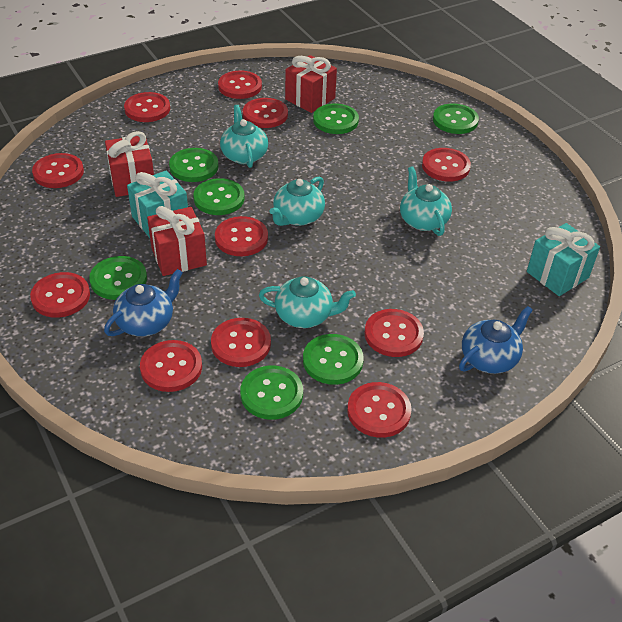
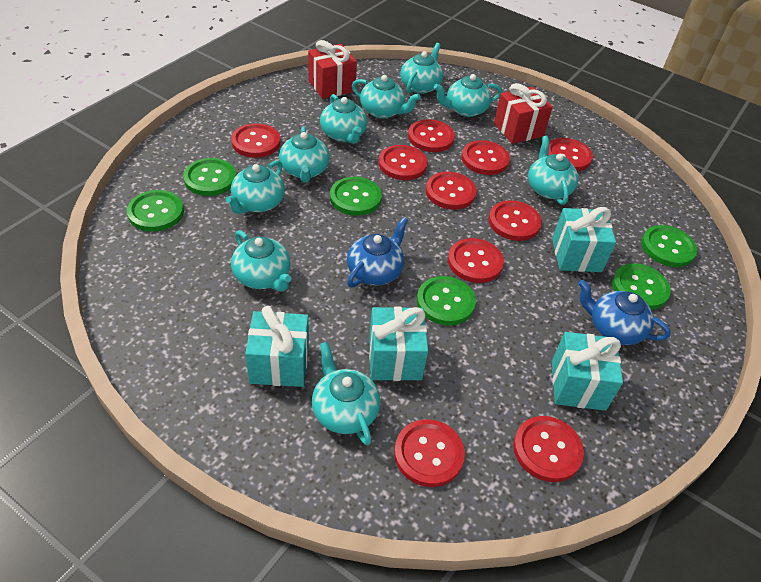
green button: [89,256,147,300] [169,148,219,182] [193,178,244,215] [240,365,303,420] [303,334,364,385] [313,103,359,134] [433,104,479,134] = 7 -> [127,190,184,232] [183,158,236,196] [330,177,382,216] [417,276,476,326] [612,263,671,310] [641,225,697,267] = 6
red button: [30,272,90,318] [32,153,84,188] [124,92,170,122] [140,340,202,392] [211,318,271,367] [215,216,268,256] [218,71,262,99] [243,98,288,128] [347,382,412,438] [365,309,424,357] [422,148,471,182] = 11 -> [231,123,281,158] [379,145,428,180] [394,419,465,487] [408,119,455,152] [426,172,477,210] [448,238,504,283] [461,140,510,175] [489,200,542,241] [513,416,584,482] [548,138,593,171] = 10
red gift: [105,131,154,197] [147,206,207,276] [285,55,337,113] = 3 -> [308,40,357,99] [494,83,553,144] = 2
turquoise gift: [127,171,188,238] [527,223,600,296] = 2 -> [245,306,309,387] [369,307,428,381] [552,207,616,272] [552,332,623,411] = 4
turquoise teapot: [220,105,268,168] [259,276,356,328] [270,176,325,226] [400,166,452,236] = 4 -> [226,160,285,214] [231,230,292,292] [279,127,330,182] [312,342,380,445] [320,94,367,144] [352,75,421,119] [400,43,443,94] [434,74,502,117] [528,136,578,205] = 9

